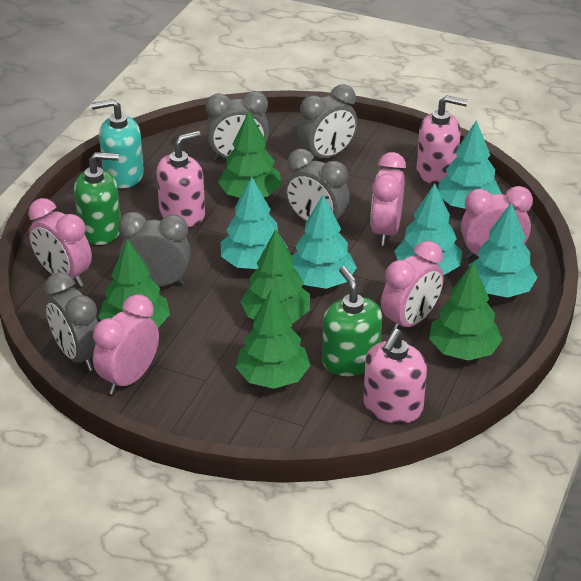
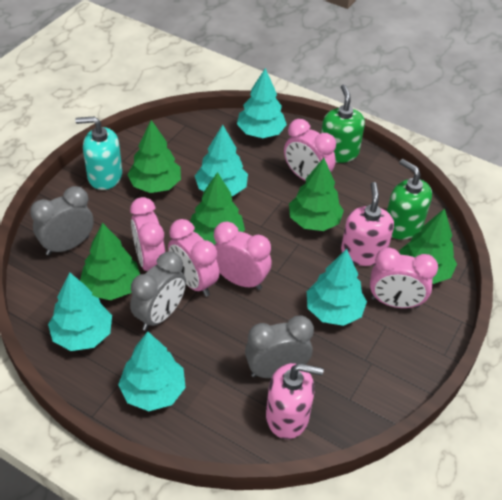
grey clock: [44,272,98,371] [118,212,191,286] [206,91,269,161] [285,149,350,222] [297,84,358,161] = 5 -> [30,186,94,255] [130,252,186,331] [245,316,314,378] = 3
pink soap dispenser: [156,131,205,227] [364,329,427,424] [417,95,468,184] = 3 -> [266,363,324,439] [341,182,394,266] = 2

